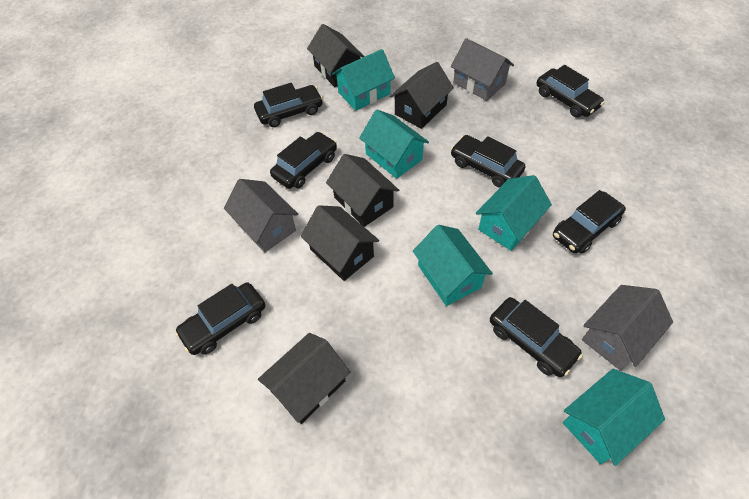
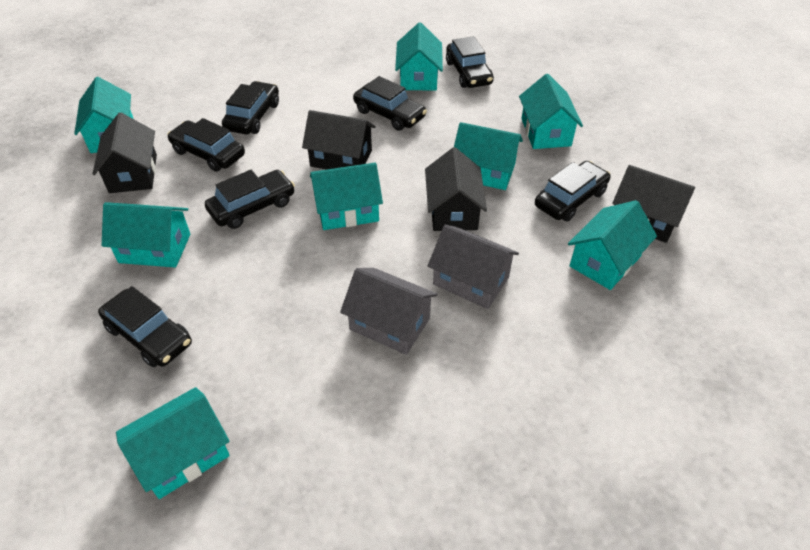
black house: [258,333,350,424] [301,205,379,281] [307,24,365,87] [326,154,399,227] [389,62,454,129] = 5 -> [92,113,157,193] [302,110,375,169] [425,147,487,231] [612,165,695,243] = 4
grey house: [224,179,298,253] [451,38,514,101] [582,285,673,371] = 3 -> [340,268,437,355] [428,225,519,309] = 2
turquoise house: [332,49,395,111] [359,109,429,179] [413,225,493,306] [476,175,552,251] [563,369,665,466] = 5 -> [74,77,133,153] [102,202,190,268] [116,387,230,499] [310,163,383,230] [395,22,443,91] [454,122,523,190] [519,74,583,149] [568,200,657,290] = 8

